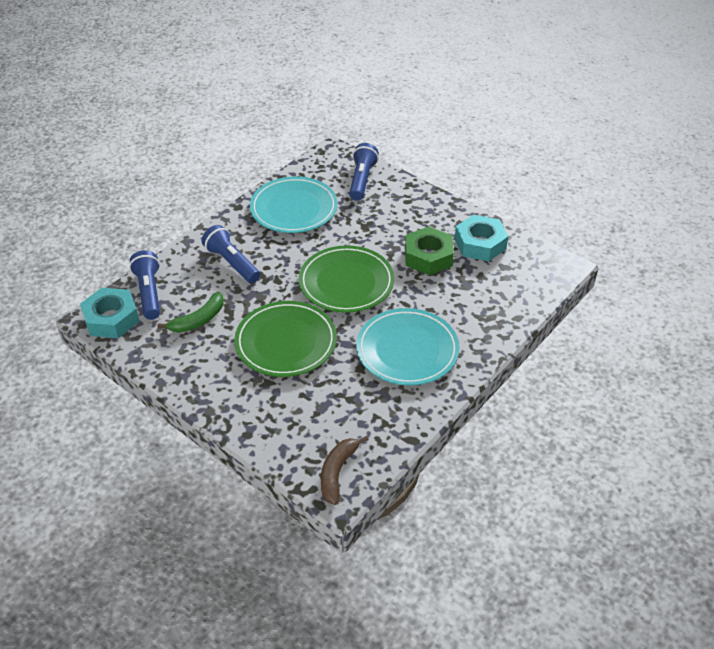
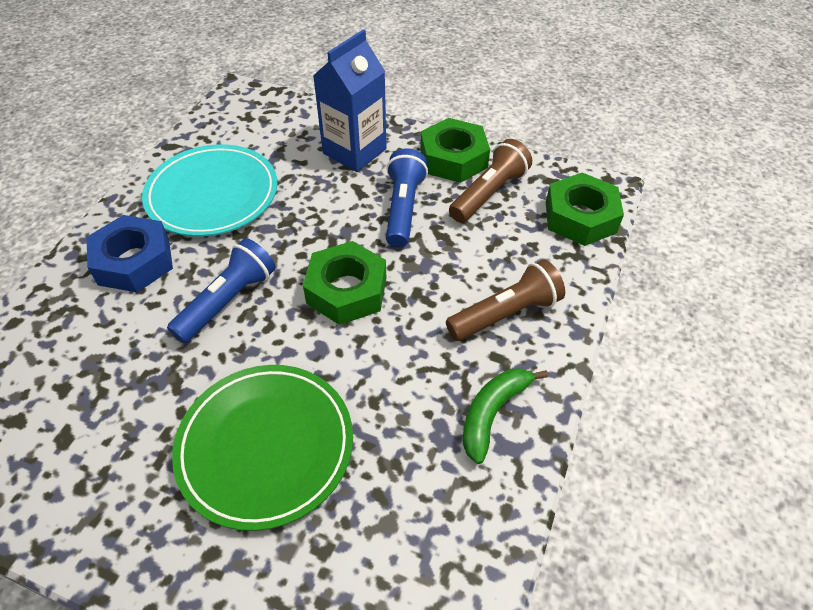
blue carton: none = 0 -> [313,30,386,172] = 1
blue flashlight: [129,250,160,320] [202,225,260,283] [349,143,379,201] = 3 -> [167,238,276,343] [386,148,428,248] = 2
blue nut: none = 0 -> [87,215,173,292] = 1
brown banana: [321,436,369,505] = 1 -> none = 0
brown flashlight: none = 0 -> [446,260,565,341] [449,139,532,223] = 2
green nut: [405,226,454,275] = 1 -> [303,241,386,325] [420,118,490,183] [546,173,624,246] = 3
green plate: [234,301,337,377] [299,245,395,313] = 2 -> [172,365,353,531] = 1
turquoise nut: [80,288,140,338] [455,215,508,261] = 2 -> none = 0
turquoise plate: [250,177,338,233] [356,308,460,386] = 2 -> [142,144,277,236] = 1

